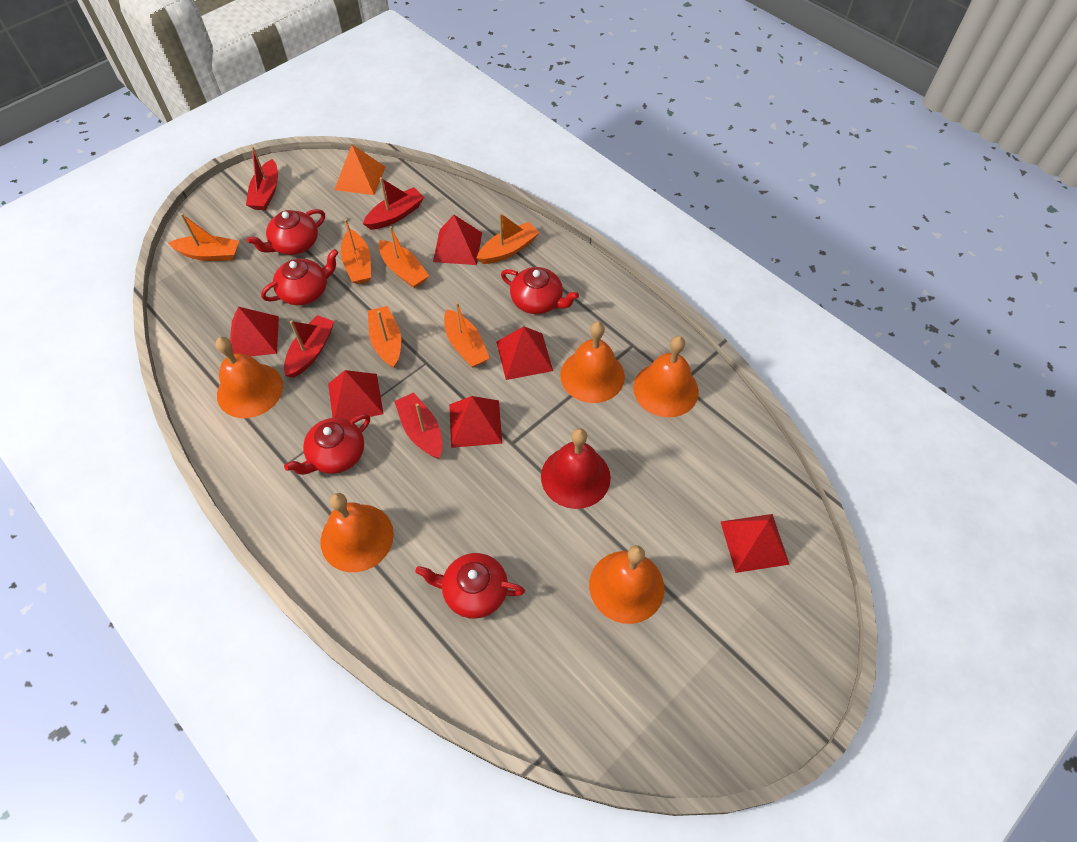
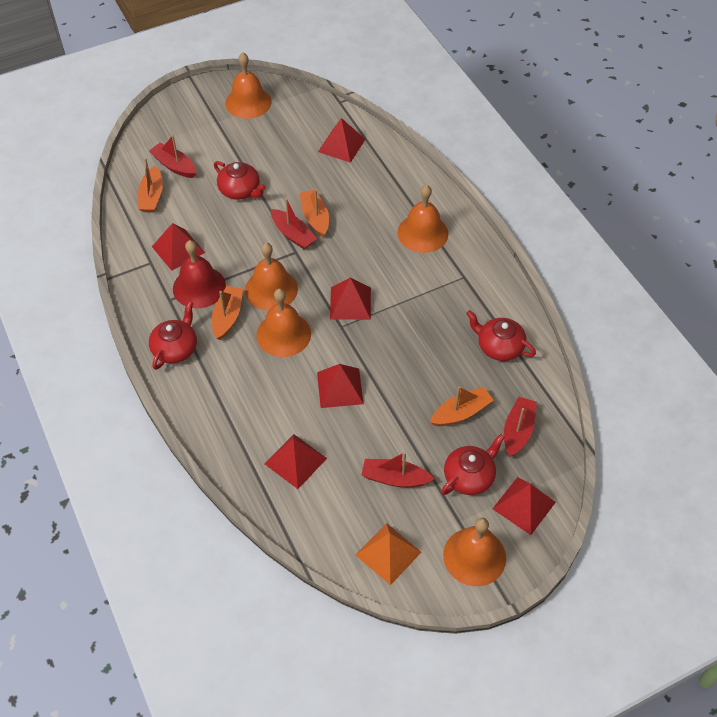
orange boat: [168,213,239,261] [341,219,371,284] [368,306,401,368] [379,226,429,288] [444,302,490,368] [477,213,539,264] = 6 -> [138,158,163,213] [212,286,243,340] [299,189,329,237] [430,386,493,426] = 4
red teapot: [247,209,325,255] [261,249,339,305] [284,414,370,475] [415,553,525,619] [501,267,579,314] = 5 -> [149,301,197,370] [214,161,266,200] [441,434,505,495] [466,310,536,361] = 4

